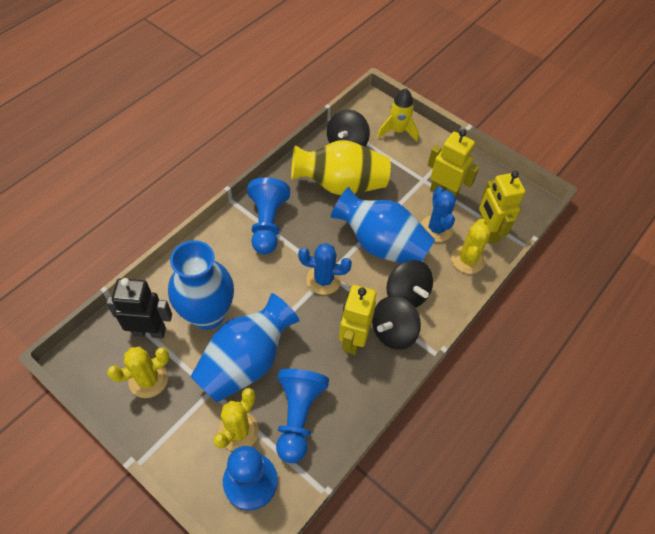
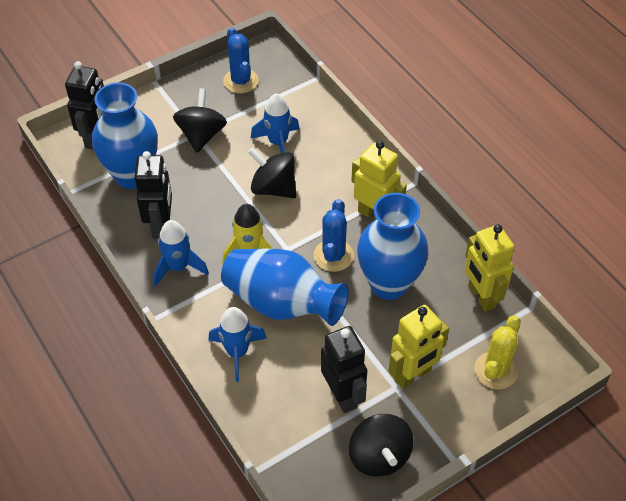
black robot: [106,278,172,339] = 1 -> [65,61,104,149] [135,151,172,239] [321,326,367,413] = 3
blue pawn: [223,446,278,511] [247,177,290,255] [276,369,329,463] = 3 -> none = 0
blue rocket: none = 0 -> [153,220,209,287] [208,307,267,382] [251,94,300,153] = 3
yellow cactus: [107,347,169,398] [213,388,259,451] [451,219,490,274] = 3 -> [474,315,521,390] = 1
yellow vase: [291,140,391,195] = 1 -> none = 0

